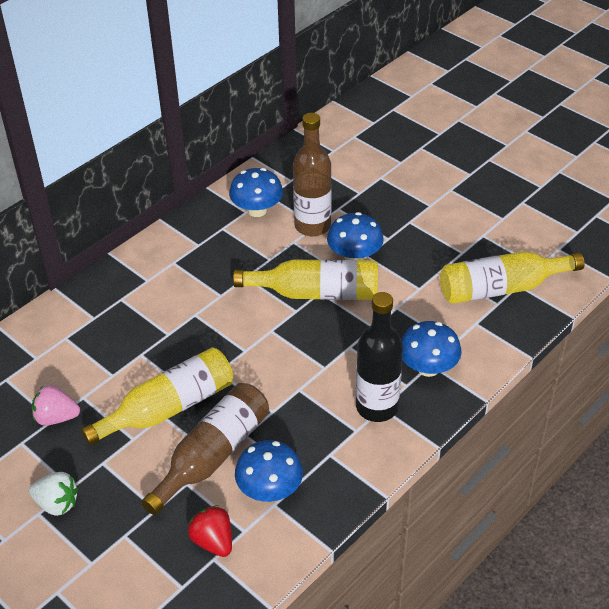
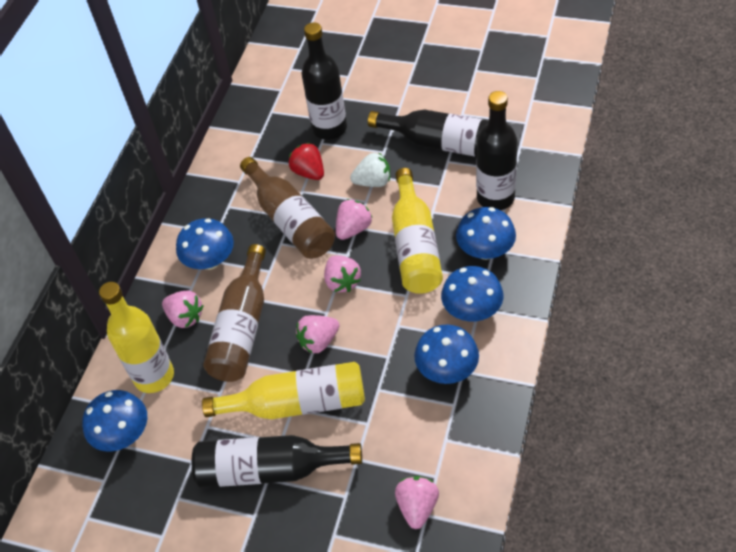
black bottle: [356,292,403,422] = 1 -> [192,435,362,488] [301,22,347,140] [368,109,489,157] [476,91,518,210] = 4
blue mushroom: [229,168,283,217] [235,440,303,502] [327,212,384,260] [401,321,461,377] = 4 -> [82,390,147,451] [176,218,234,270] [414,325,479,384] [441,266,503,321] [456,207,516,260] = 5
pink strawberry: [32,385,80,426] = 1 -> [162,291,203,328] [296,315,339,354] [324,256,361,292] [336,199,372,240] [395,476,439,529] = 5

